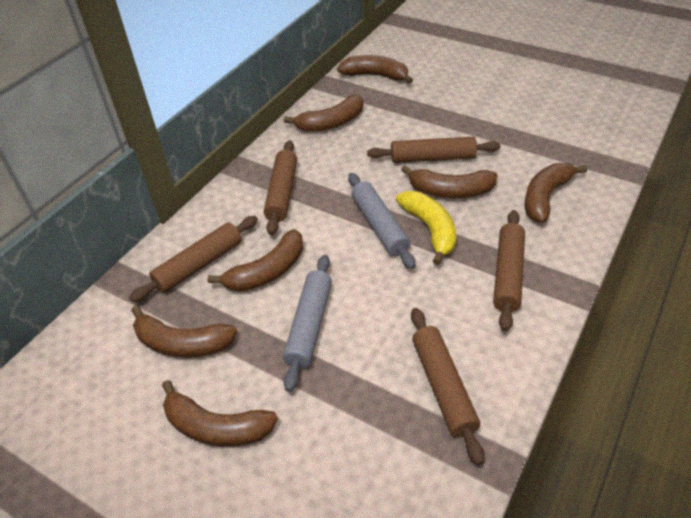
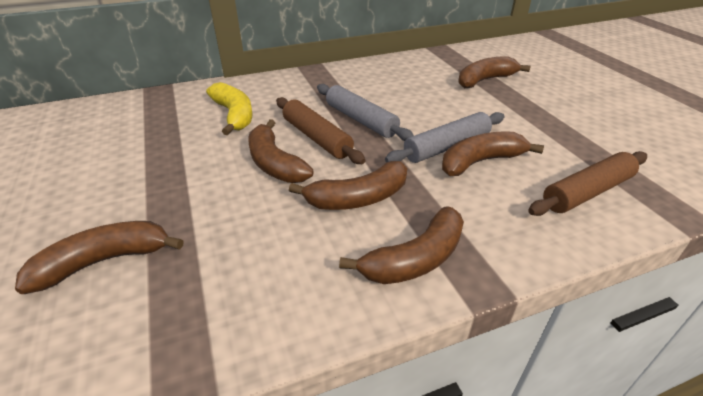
brown banana: [131,305,237,358] [162,380,278,446] [207,229,303,292] [284,95,363,132] [337,55,413,84] [401,165,497,198] [525,163,588,223] = 7 -> [15,221,184,294] [248,119,314,183] [289,161,407,210] [339,206,464,284] [442,131,544,176] [458,56,530,88] = 6
brown rolling pin: [129,216,258,302] [264,140,297,235] [367,137,500,163] [411,308,485,465] [493,210,525,331] = 5 -> [276,97,365,164] [528,151,647,216] = 2

